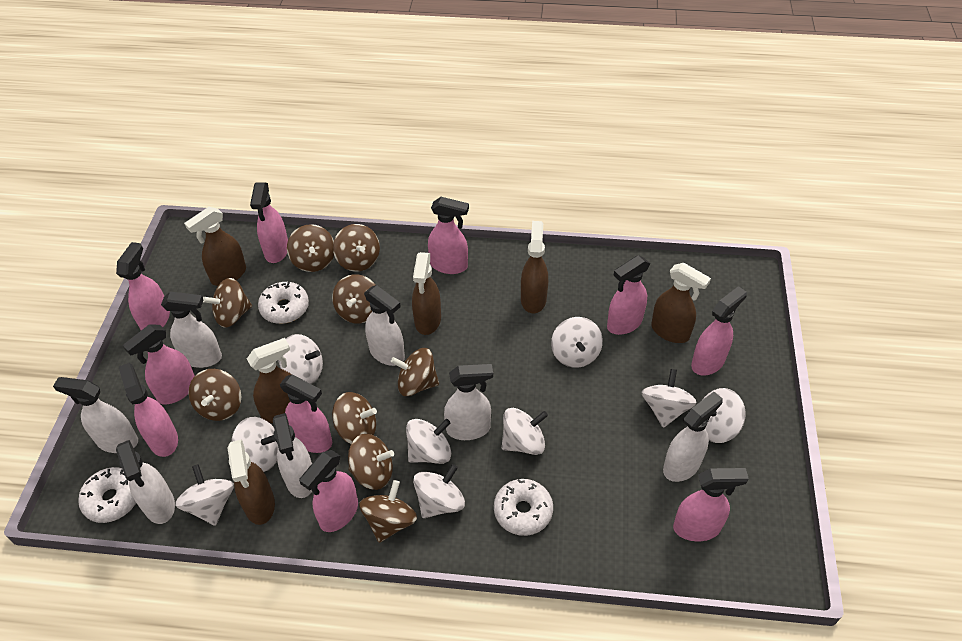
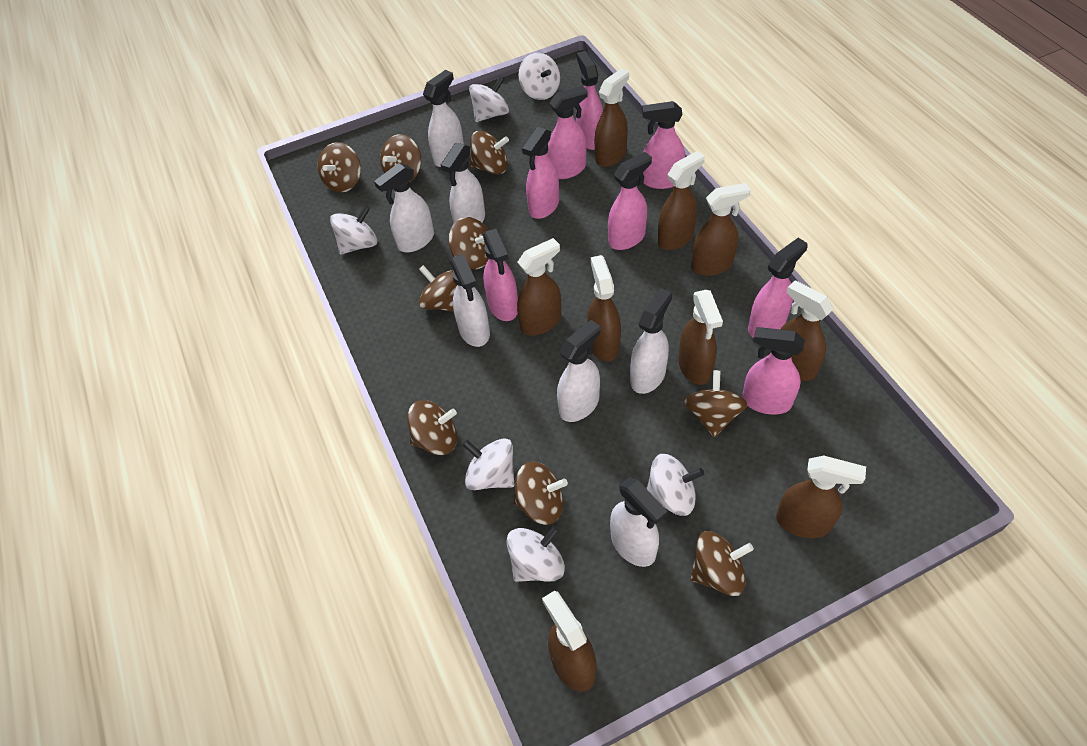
brown spray bottle: [184,207,246,286] [228,439,275,525] [247,338,292,423] [412,252,441,335] [521,221,548,313] [651,263,711,343] = 6 -> [517,238,561,336] [542,591,596,692] [587,255,621,361] [595,68,629,167] [658,151,705,250] [679,290,723,385] [691,183,751,276] [776,455,866,538] [781,280,834,381] = 9
pink spray bottle: [116,242,170,330] [119,363,178,457] [122,324,195,404] [250,182,288,263] [280,374,332,453] [299,450,358,532] [428,197,469,274] [607,255,650,335] [673,468,749,541] [691,286,747,376] = 10 -> [483,228,518,321] [522,127,559,219] [547,86,588,179] [576,51,603,150] [608,152,652,250] [642,101,685,189] [742,327,805,415] [748,238,808,338] = 8
white donut: [78,467,136,523] [258,282,309,324] [494,479,553,536] = 3 -> none = 0
white spinning top: [175,464,234,526] [232,417,278,472] [278,334,323,384] [406,419,451,464] [413,464,465,518] [502,408,548,455] [551,317,603,368] [641,369,697,428] [703,388,746,443] = 9 -> [330,206,377,254] [462,439,514,490] [469,77,509,122] [507,526,565,582] [518,53,560,100] [646,454,704,516] = 6

